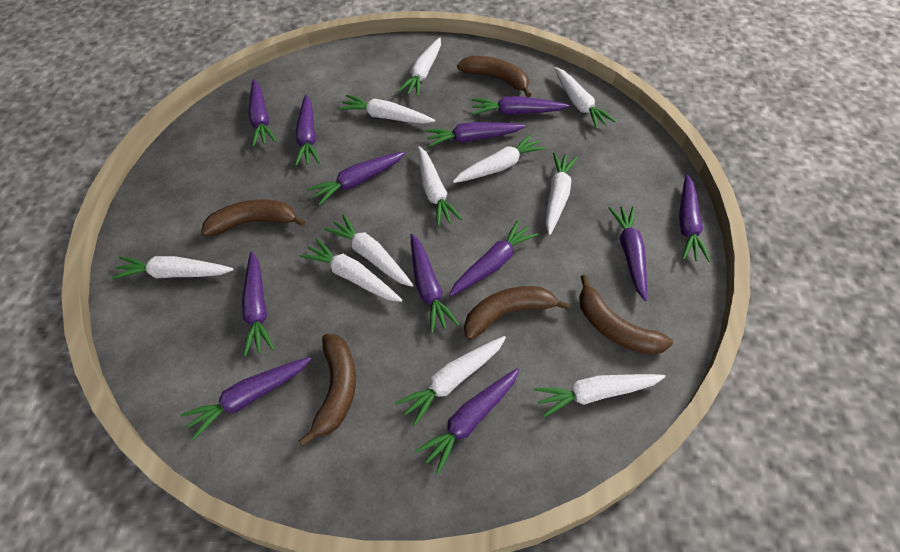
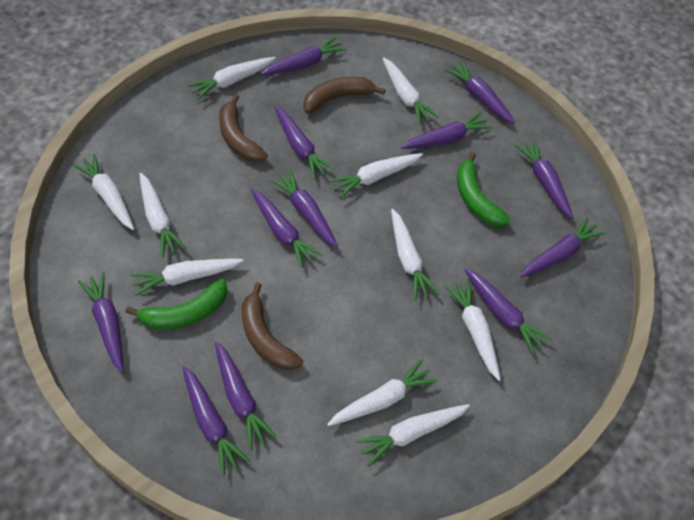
brown banana: [201,200,306,237] [299,334,356,447] [457,56,532,97] [464,286,570,340] [579,275,673,355] = 5 -> [219,94,268,162] [242,282,303,370] [303,77,386,113] = 3
green banana: none = 0 -> [125,279,228,329] [457,152,511,227] = 2
white carrot: [111,256,234,280] [299,238,402,302] [324,214,413,287] [339,95,435,124] [395,336,506,426] [398,37,441,97] [418,146,462,226] [453,134,546,183] [534,374,665,418] [546,152,578,235] [554,67,616,129] = 11 -> [73,154,134,230] [130,259,244,296] [139,173,187,257] [187,57,276,100] [327,359,437,426] [329,153,423,198] [355,404,470,467] [382,57,439,125] [391,209,439,300] [445,279,501,381] = 10

